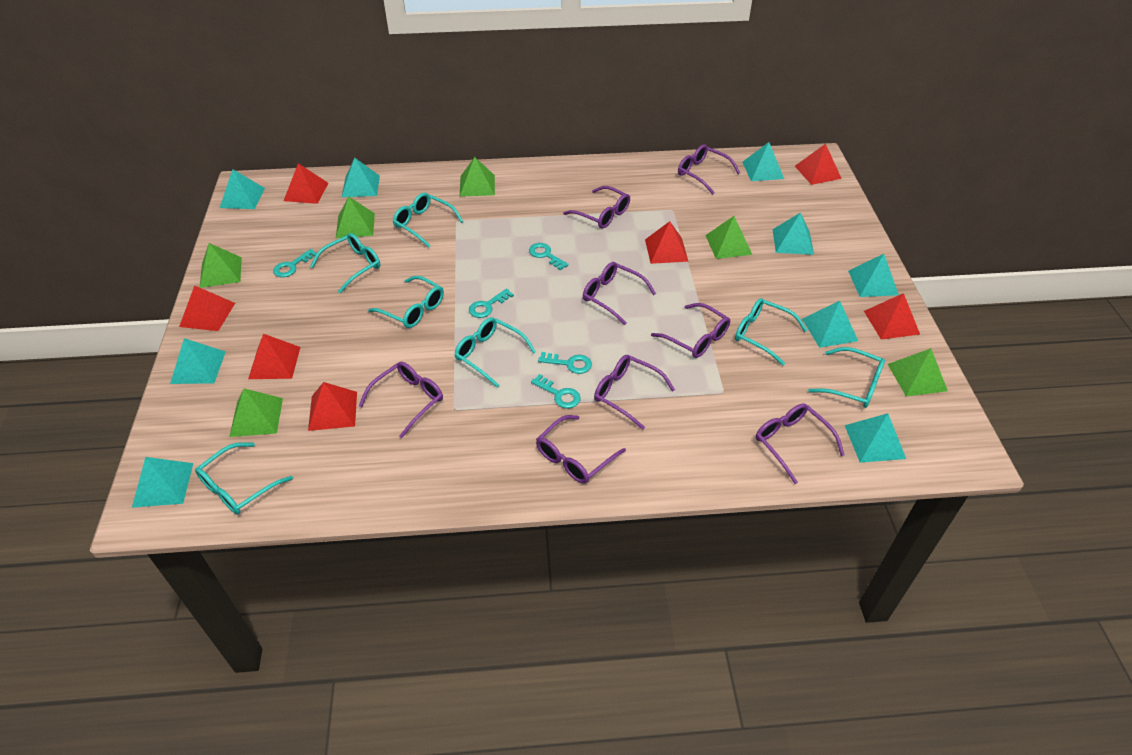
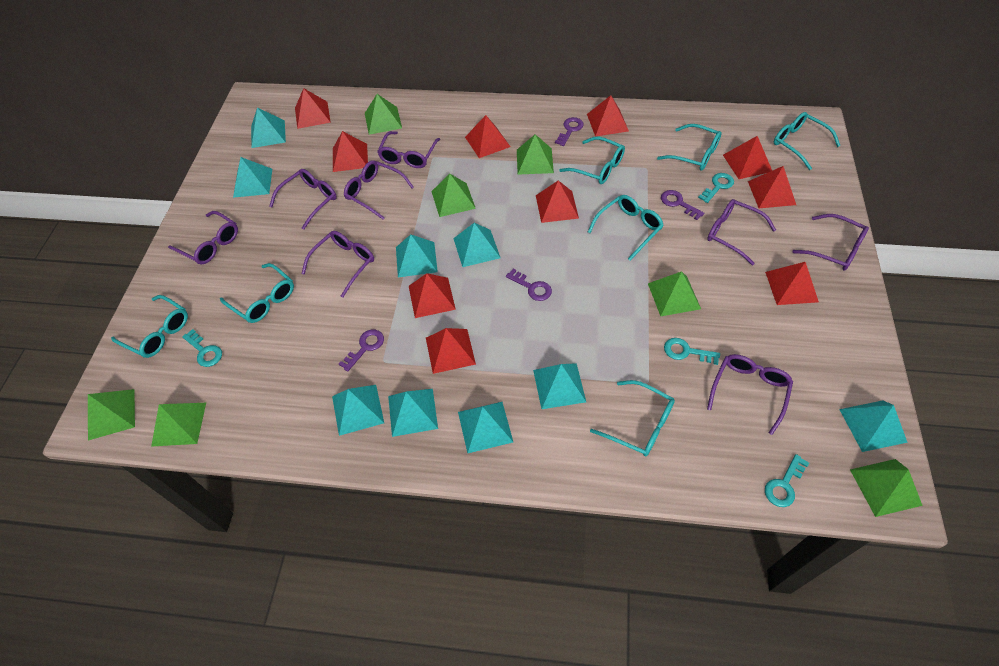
green pyramid: [200,243,242,288] [229,388,283,437] [336,197,375,238] [460,157,495,197] [705,216,752,259] [888,348,948,396] = 6 -> [88,389,135,440] [151,403,206,447] [365,94,402,135] [431,174,476,217] [517,134,554,175] [648,271,701,316] [850,459,923,517] = 7
purple key: none = 0 -> [339,329,384,372] [506,268,552,301] [555,117,583,146] [661,190,704,220] = 4
red pyramid: [179,285,235,331] [248,334,300,379] [284,163,328,204] [308,382,357,431] [645,221,689,264] [795,144,842,185] [864,293,920,340] = 7 -> [295,88,331,129] [333,131,368,172] [409,273,456,318] [426,328,476,374] [465,115,510,158] [536,180,579,223] [587,95,629,137] [723,136,772,179] [748,166,796,208] [765,262,819,305] = 10
turquoise key: [273,249,317,277] [469,289,514,318] [529,243,569,270] [531,374,581,409] [538,352,592,374] = 5 -> [182,329,222,367] [664,338,720,365] [698,173,734,203] [765,454,809,507] = 4

